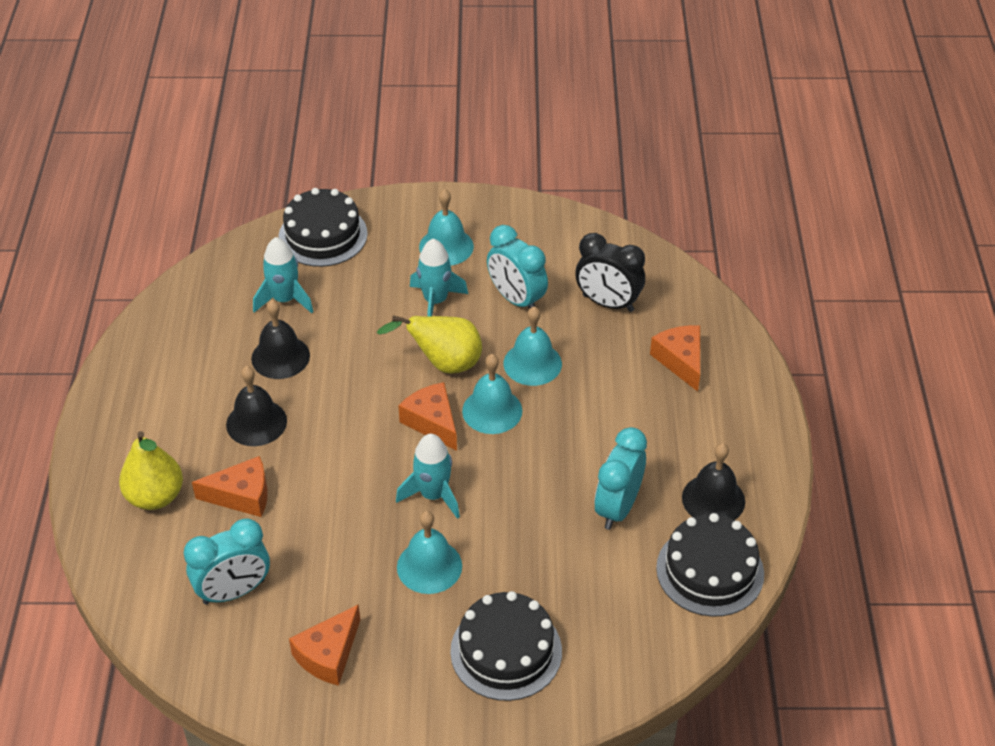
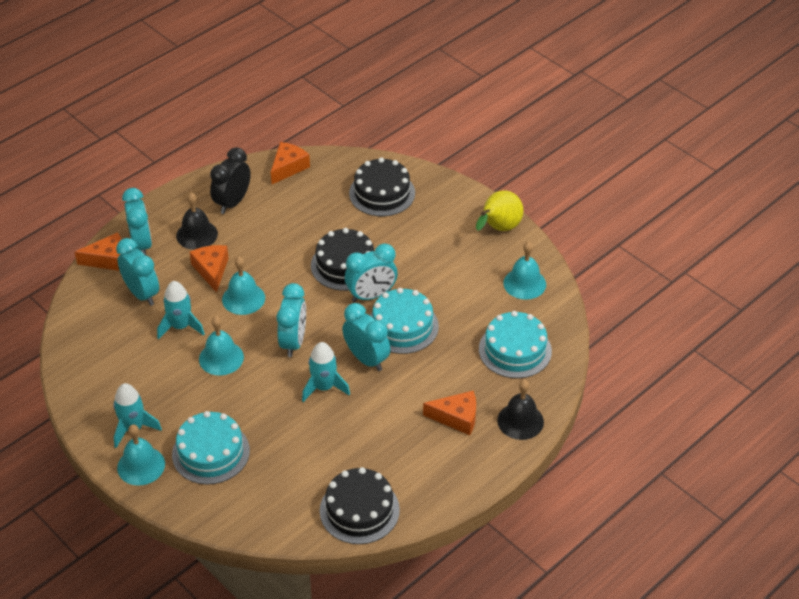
black bell: [226,366,287,446] [251,300,310,379] [682,443,745,520] = 3 -> [176,193,218,250] [497,380,544,440] = 2
turquoise cake: none = 0 -> [172,411,250,485] [370,288,439,354] [479,311,552,378] = 3
turquoise clock: [184,518,270,605] [487,225,548,309] [594,427,647,530] = 3 -> [116,238,159,306] [122,188,152,255] [276,283,306,357] [342,303,390,371] [345,244,398,302] = 5
yellow pear: [119,431,183,510] [377,315,482,374] = 2 -> [476,191,524,231] = 1

